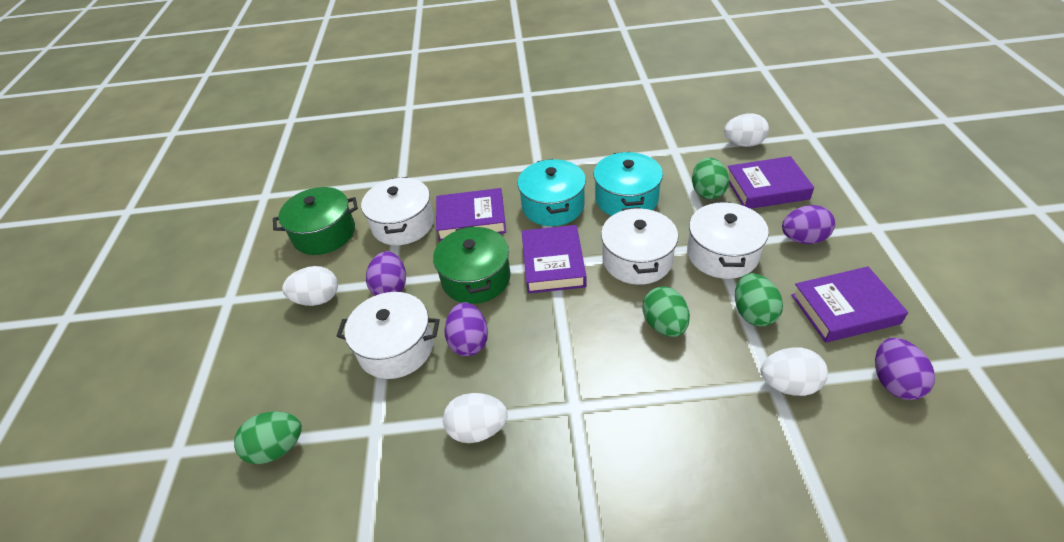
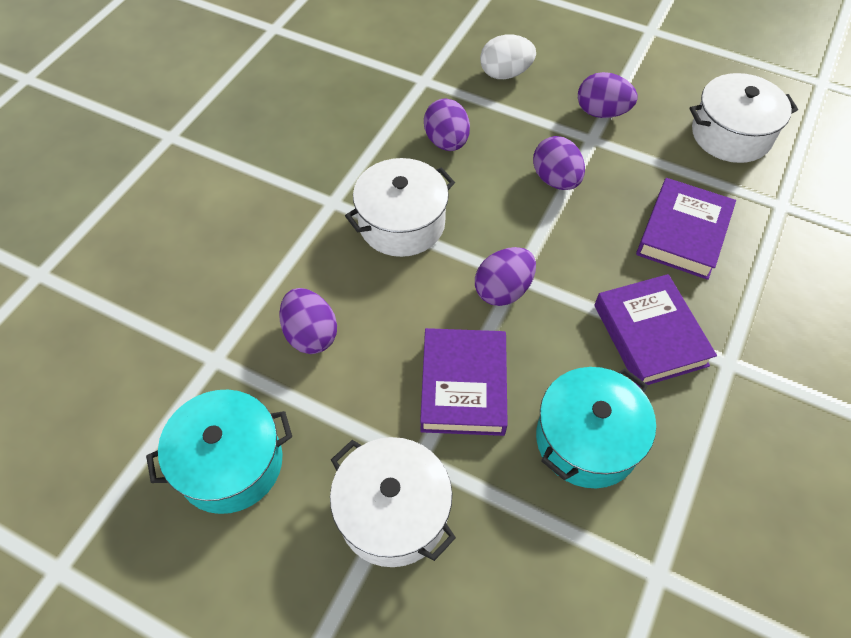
green egg: [234,411,302,464] [642,286,690,337] [692,158,729,199] [735,273,783,327] = 4 -> none = 0
green pot: [273,187,358,255] [433,226,511,304] = 2 -> none = 0
purple book: [436,188,506,241] [522,225,587,294] [728,156,814,209] [791,267,908,343] = 4 -> [420,328,508,436] [595,274,717,387] [636,178,736,280] = 3
purple egg: [366,251,406,296] [444,302,488,356] [782,205,835,244] [875,338,935,400] = 4 -> [279,288,337,354] [424,99,470,151] [475,247,536,306] [533,136,585,190] [578,72,637,118] = 5
white egg: [282,266,338,306] [443,393,507,443] [724,113,769,147] [760,347,828,396] = 4 -> [480,35,536,79] = 1
white pot: [336,292,440,379] [361,177,434,245] [601,207,678,285] [687,202,769,279] = 4 -> [330,437,456,567] [345,158,455,257] [689,73,798,163] = 3

